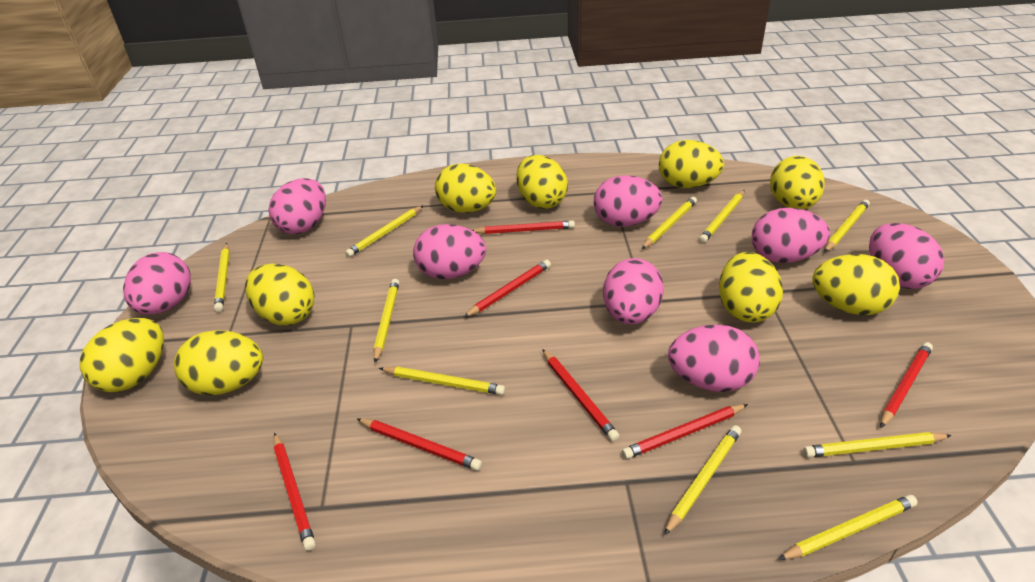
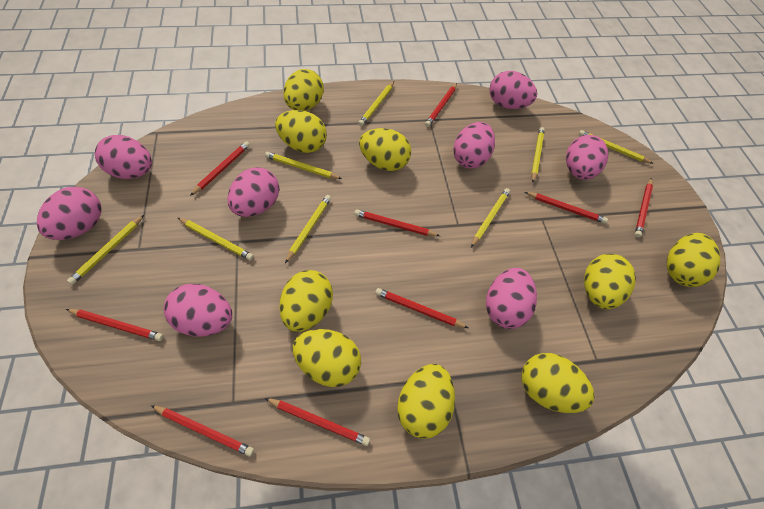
red pencil: [274,433,316,551] [356,418,482,471] [464,260,551,317] [472,221,575,234] [542,349,619,441] [622,404,748,459] [881,342,933,428] = 7 -> [66,309,164,341] [151,405,254,457] [190,141,250,196] [265,398,370,446] [354,209,440,236] [375,288,468,328] [425,83,457,127] [525,192,608,224] [635,178,653,237] = 9
yellow pencil: [214,243,230,312] [345,206,423,257] [374,279,399,363] [379,366,505,395] [642,197,697,249] [664,425,741,535] [699,190,745,243] [778,495,917,560] [803,432,952,458] [824,200,870,252] = 10 -> [67,215,144,285] [178,218,254,261] [265,152,342,179] [285,195,331,263] [358,82,394,126] [471,188,510,247] [531,127,545,182] [579,130,654,164] = 8

